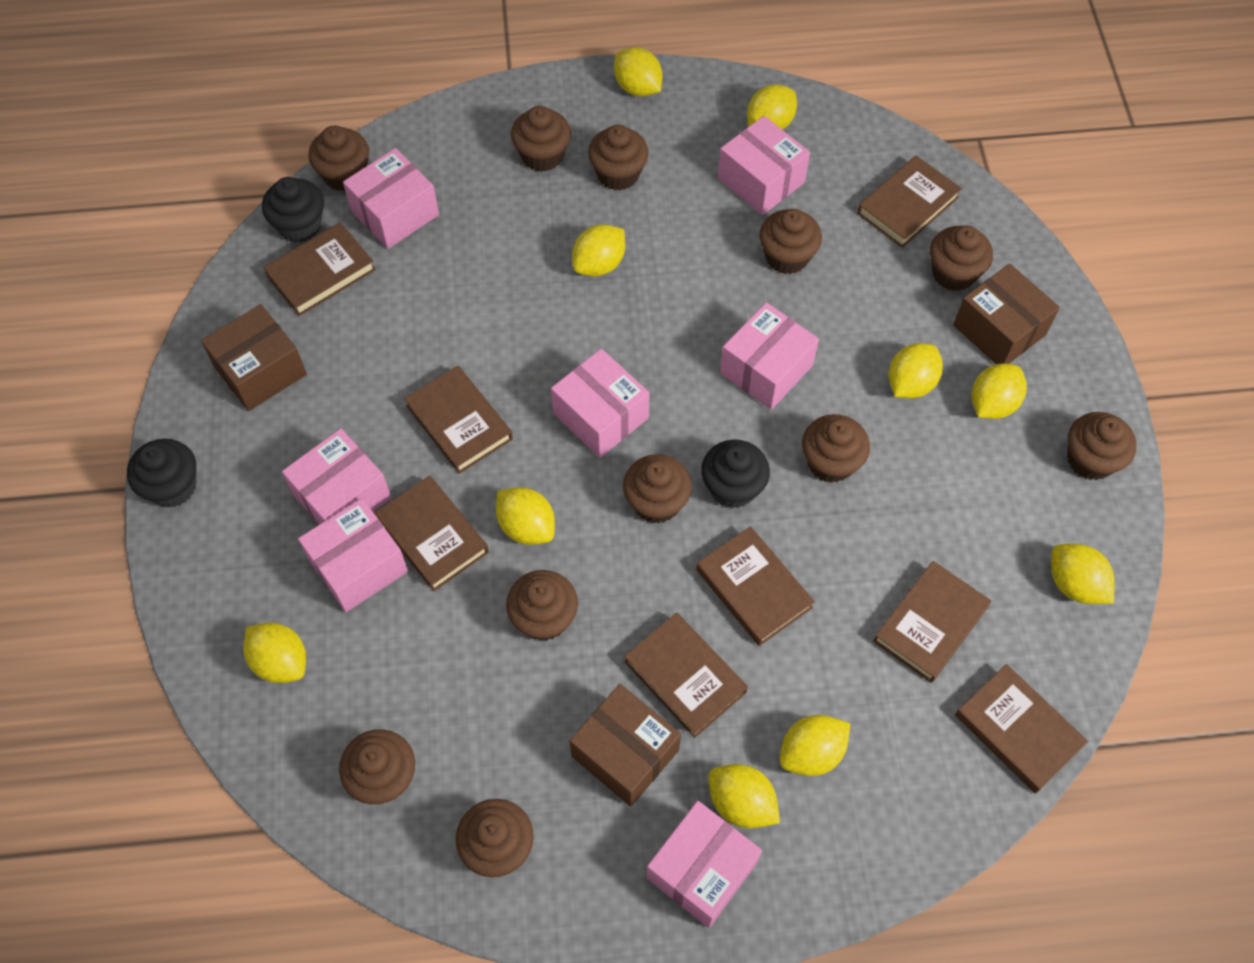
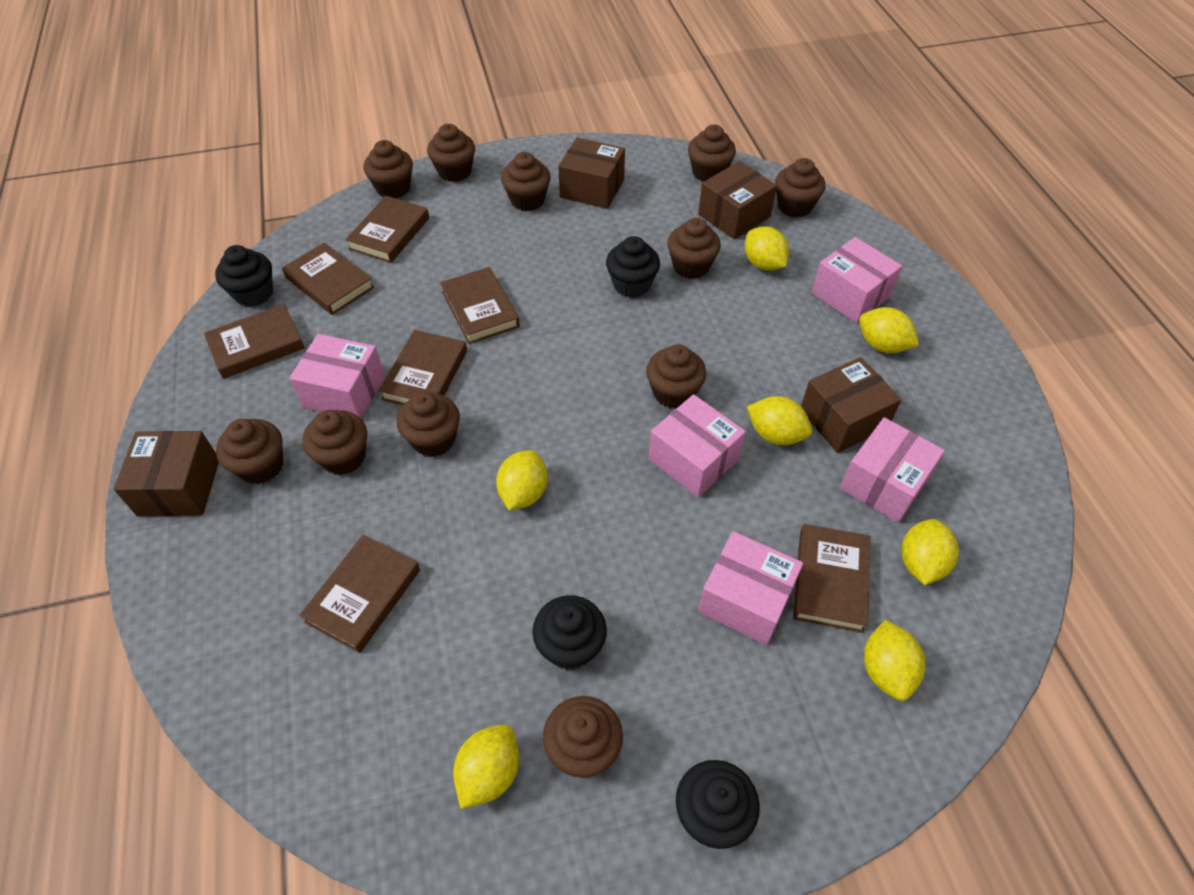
black cupcake: [127,439,196,507] [262,177,324,243] [701,439,770,508] = 3 -> [215,245,273,307] [532,595,607,670] [606,236,660,298] [676,760,760,849] = 4
brown book: [263,222,376,316] [375,476,489,591] [404,366,513,474] [624,613,748,738] [696,526,815,646] [857,156,962,248] [873,561,991,683] [955,664,1088,793] = 8 -> [204,304,305,379] [282,242,374,315] [300,535,420,653] [345,196,429,263] [379,330,467,405] [440,267,520,344] [793,524,870,633] = 7
brown box: [201,304,307,411] [569,684,681,806] [953,264,1060,364] = 3 -> [114,431,219,516] [558,137,625,209] [698,161,777,239] [801,357,902,453] = 4
pink box: [282,429,391,525] [298,498,408,612] [343,148,439,249] [551,349,650,458] [646,801,762,928] [718,116,810,215] [720,302,819,410] = 7 -> [289,334,385,419] [648,394,746,497] [698,531,803,645] [812,237,902,323] [840,417,945,523] = 5
yellow lemon: [243,623,306,683] [496,487,555,545] [572,225,625,276] [614,47,662,97] [709,764,780,828] [747,84,797,130] [780,715,851,776] [888,343,943,398] [971,363,1027,419] [1051,544,1115,604] = 10 -> [453,725,519,809] [496,450,548,511] [745,226,789,271] [747,396,812,445] [859,307,919,353] [864,620,925,701] [902,519,959,585] = 7

